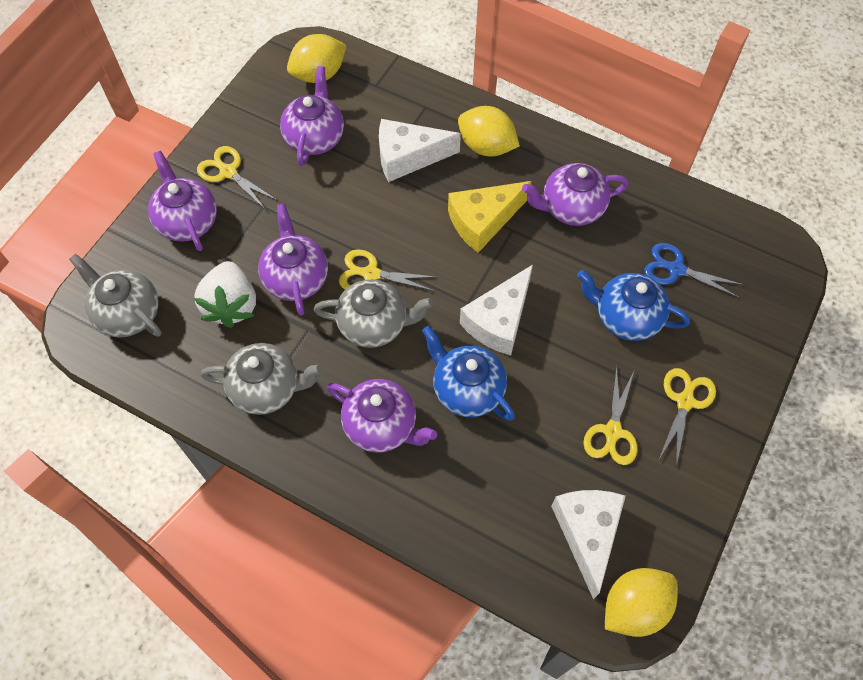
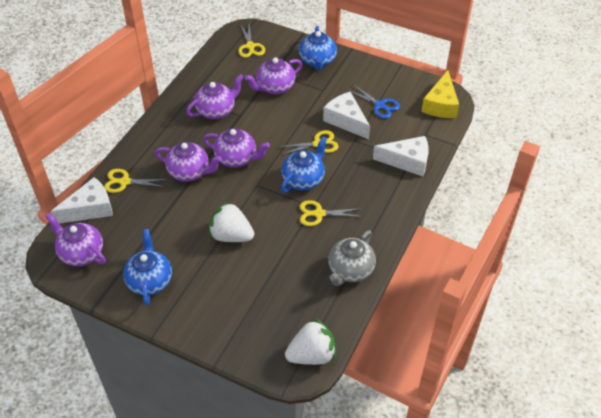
blue teapot: [422,326,515,421] [577,270,690,341] = 2 -> [123,229,172,306] [281,136,327,193] [299,26,337,70] = 3
grey teapot: [69,254,161,338] [201,343,323,415] [314,279,434,348] = 3 -> [328,230,376,286] = 1
white strawberry: [194,261,256,328] = 1 -> [209,202,254,242] [285,319,336,365] = 2
yellow lemon: [287,34,347,83] [458,106,520,157] [605,568,678,637] = 3 -> none = 0

